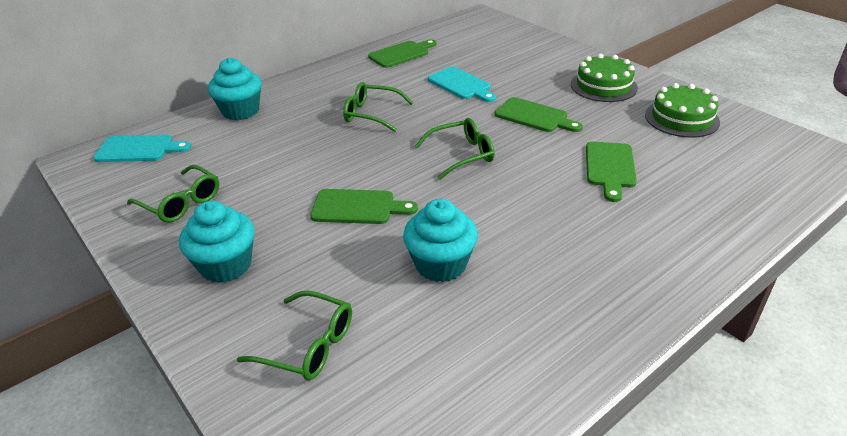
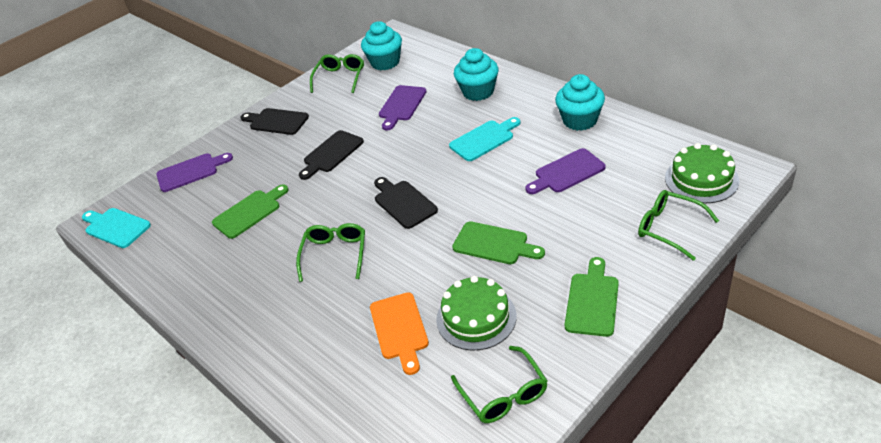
black cutting board: none = 0 -> [241,108,309,135] [299,130,364,180] [374,177,438,229] = 3
green cutting board: [310,189,418,224] [368,39,437,68] [495,97,583,132] [586,142,637,202] = 4 -> [212,184,288,239] [452,221,545,264] [565,257,619,337] = 3
orange cutting board: none = 0 -> [370,292,429,375] = 1
purple cutting board: none = 0 -> [156,153,233,192] [379,85,427,130] [525,148,606,194] = 3

